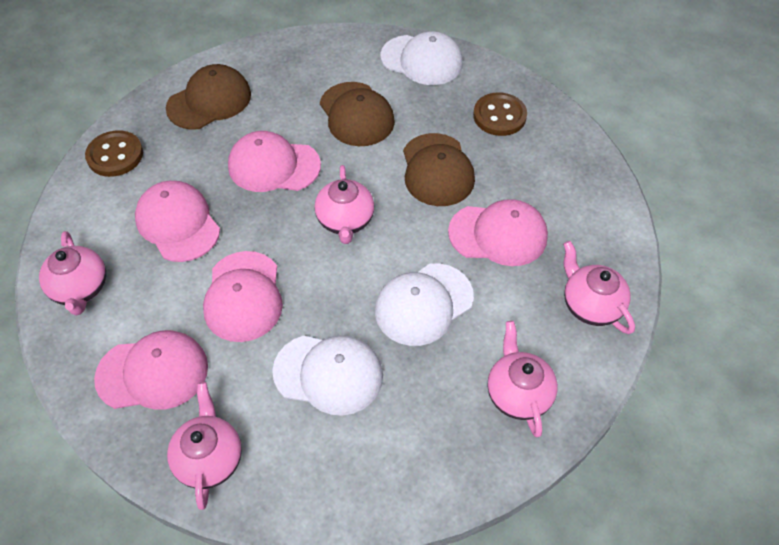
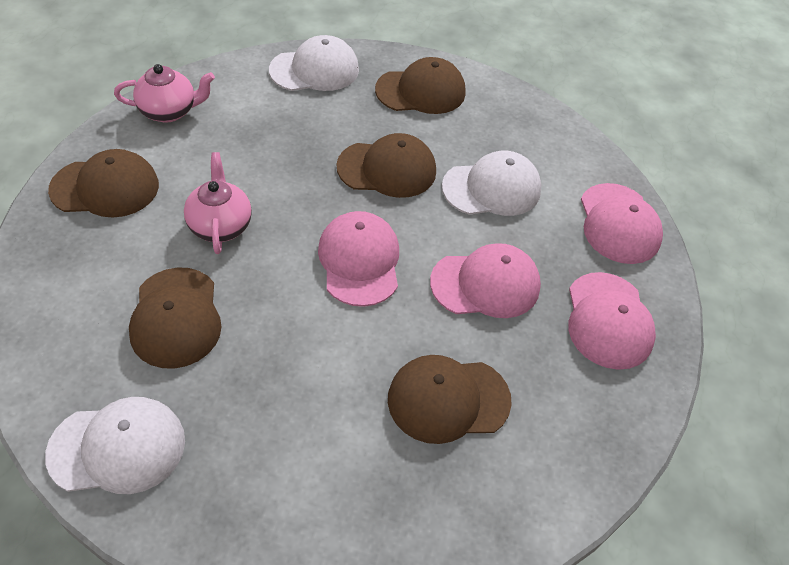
brown button: [85,130,143,177] [473,93,527,136] = 2 -> none = 0
brown cap: [166,64,251,130] [320,82,395,146] [403,133,475,206] = 3 -> [48,149,159,218] [129,267,221,369] [337,133,436,198] [375,57,465,114] [388,355,512,444] = 5
pink cap: [94,330,208,410] [135,181,220,262] [203,251,283,342] [228,131,321,192] [448,199,548,266] = 5 -> [318,211,399,307] [430,243,541,318] [568,272,656,370] [581,183,663,264] = 4
pink teapot: [39,231,106,316] [167,382,242,510] [315,165,374,244] [487,321,558,437] [563,241,635,334] = 5 -> [114,64,215,123] [184,152,252,254] = 2

